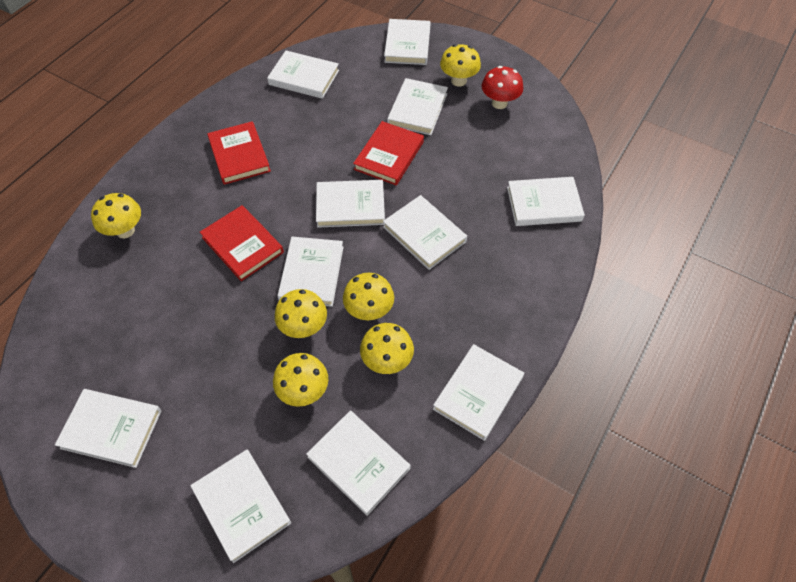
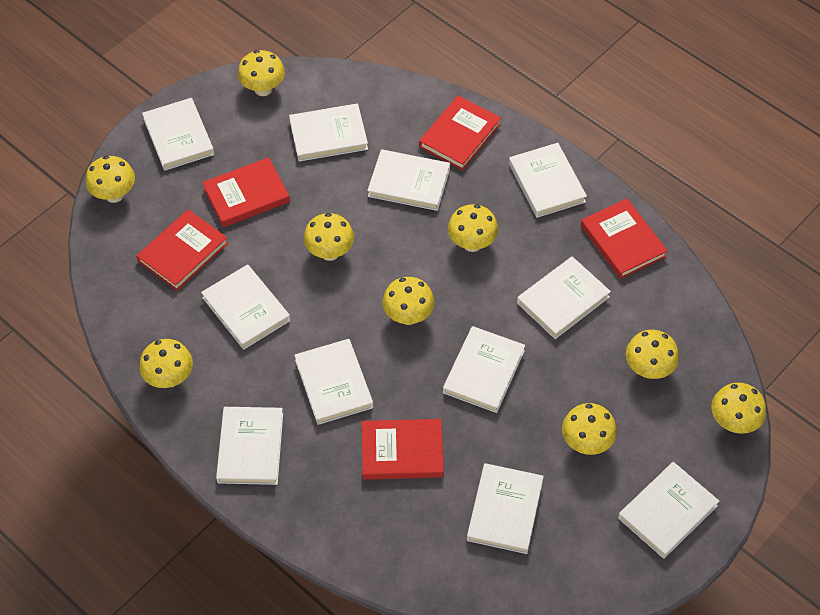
red book: [200,205,284,281] [207,121,271,185] [353,121,424,186] = 3 -> [136,209,228,291] [202,157,290,227] [362,419,444,480] [419,96,501,170] [581,199,668,279] = 5
red mushroom: [482,66,523,109] = 1 -> none = 0
yellow mushroom: [91,193,141,238] [273,353,328,407] [275,289,327,338] [343,273,394,320] [360,323,414,374] [440,44,481,87] = 6 -> [85,156,135,203] [139,339,193,388] [238,50,285,96] [304,213,354,261] [382,277,434,325] [448,204,498,252] [562,403,617,455] [626,330,679,379] [712,383,766,434] = 9

